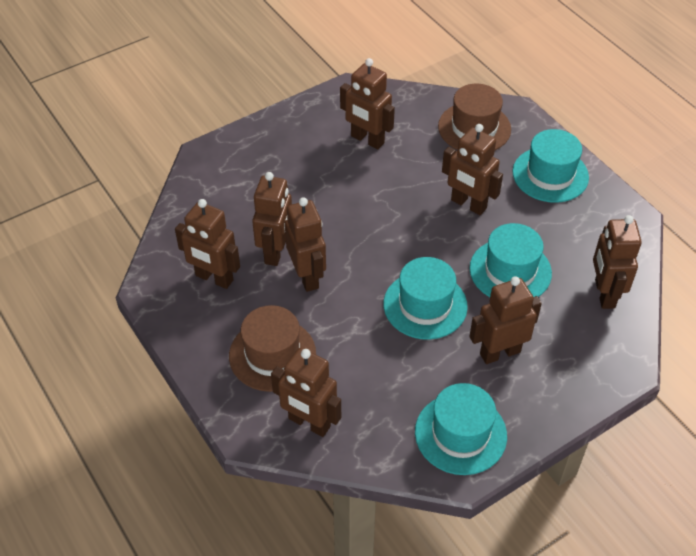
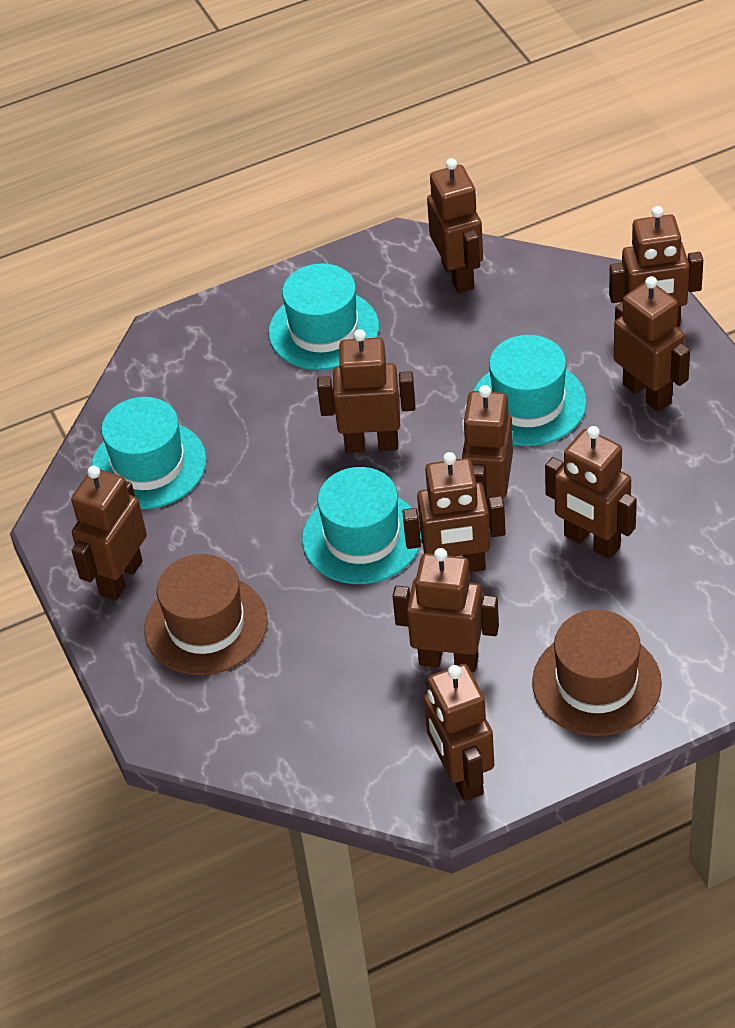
brown robot: [175,199,240,289] [252,172,292,266] [271,348,341,437] [285,197,326,292] [340,58,395,150] [442,124,503,215] [469,276,542,364] [593,215,642,309] = 8 -> [71,466,147,600] [317,329,416,453] [393,548,499,672] [402,452,506,572] [424,664,494,801] [427,158,483,293] [462,385,513,512] [545,426,637,559] [609,206,703,327] [614,276,690,412] = 10

